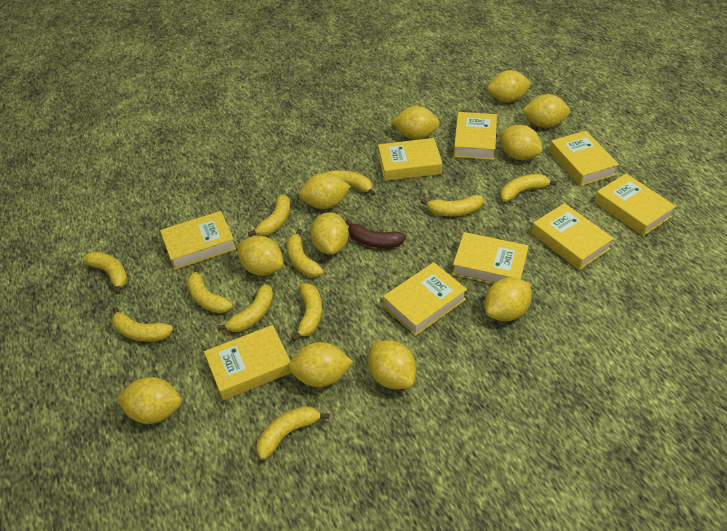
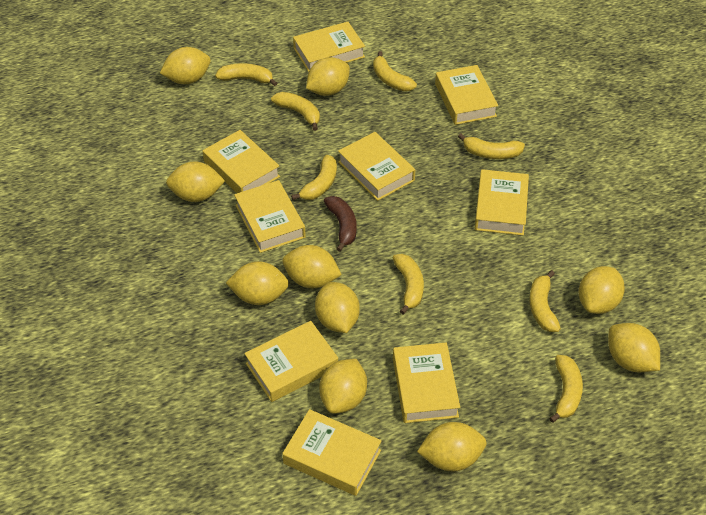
yellow banana: [83,252,128,294] [112,307,173,342] [187,266,233,313] [217,284,273,332] [248,195,290,237] [257,406,329,460] [287,229,324,277] [292,283,322,342] [325,170,375,196] [421,195,483,216] [500,174,557,202] = 11 -> [215,63,277,86] [271,92,320,131] [291,155,337,200] [373,51,417,91] [393,254,424,315] [458,133,525,159] [529,270,561,332] [549,355,583,423] = 8
yellow lemon: [116,377,182,424] [237,236,284,276] [288,342,353,387] [299,173,351,209] [310,212,349,255] [368,340,416,389] [392,106,440,140] [485,277,532,321] [487,70,532,102] [499,125,543,160] [522,94,570,128] = 11 -> [160,47,211,84] [166,161,225,202] [226,261,289,305] [282,245,342,288] [306,57,350,96] [315,282,360,333] [319,359,367,414] [417,422,487,471] [579,266,625,314] [608,323,660,372] = 10

